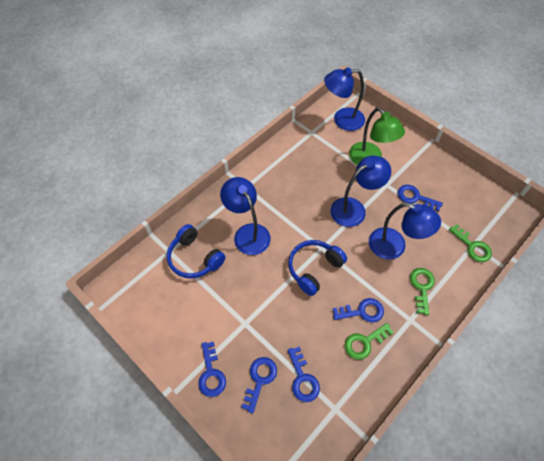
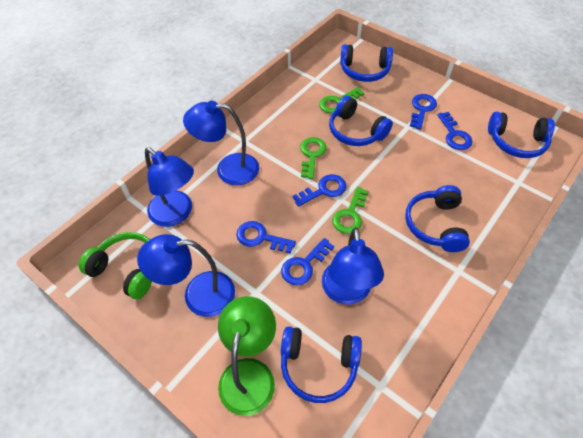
blue headphones: [167,224,226,279] [288,240,347,296] = 2 -> [281,326,362,403] [329,96,393,146] [340,44,393,82] [405,185,470,252] [488,112,555,158] = 5
green headphones: none = 0 -> [79,232,152,299] = 1

